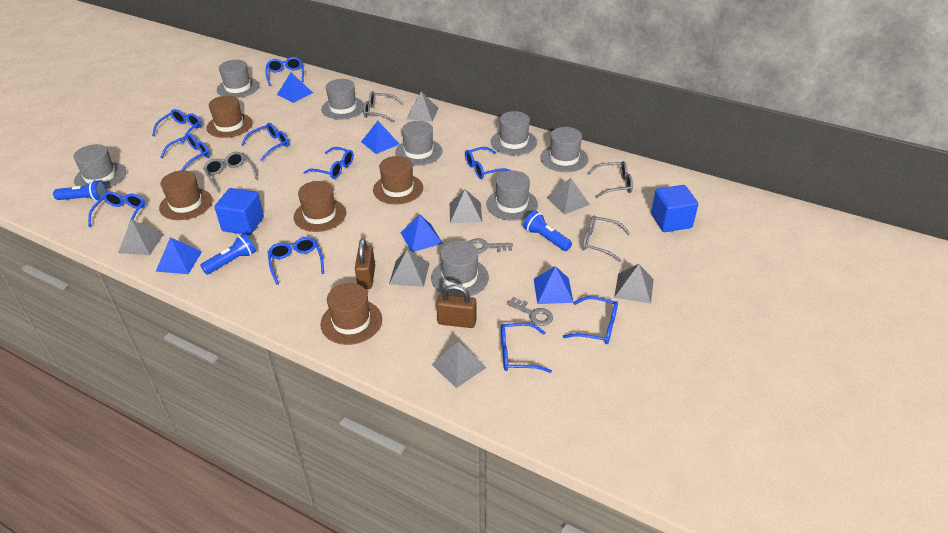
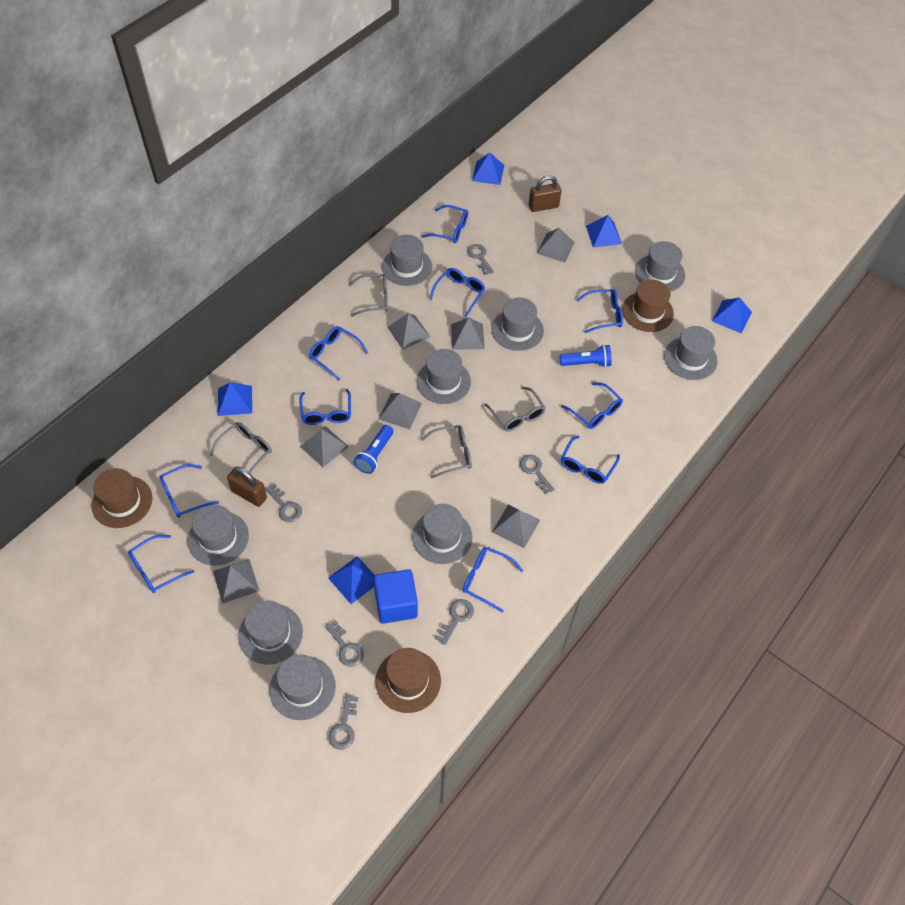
blue cube: [215,188,264,235] [651,185,698,232] = 2 -> [373,569,418,624] = 1
blue flashlight: [53,180,107,201] [200,233,256,274] [523,211,572,251] = 3 -> [354,425,393,474] [560,345,612,367] = 2
brown hat: [159,171,213,220] [206,96,252,138] [293,181,346,232] [320,283,382,345] [373,156,423,204] = 5 -> [92,468,152,528] [376,648,441,713] [622,279,674,332] = 3
grey hat: [73,144,126,189] [217,60,259,98] [321,79,364,120] [395,121,442,166] [431,241,489,297] [486,171,538,221] [491,111,537,155] [540,127,588,172] = 8 -> [188,505,249,566] [238,601,303,664] [269,654,336,720] [382,234,432,286] [412,504,472,564] [416,349,471,404] [491,297,544,351] [635,241,685,292] [664,326,718,380] = 9
grey key: [469,238,513,253] [507,297,553,326] = 2 -> [265,483,302,522] [325,620,364,667] [328,694,358,750] [435,599,474,645] [467,244,494,275] [520,455,555,494] = 6

